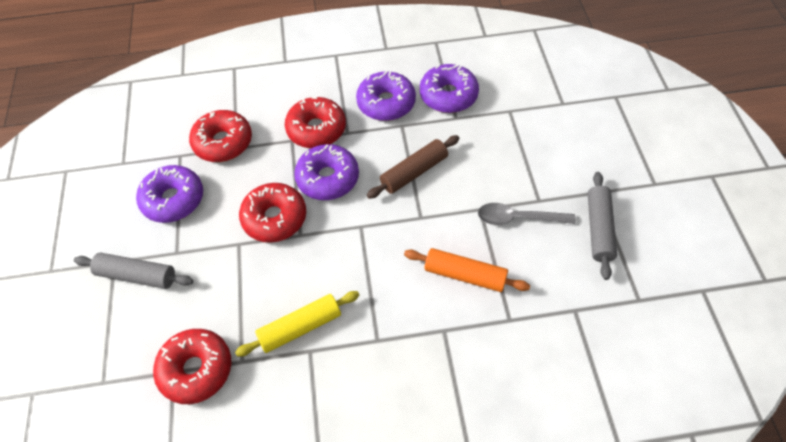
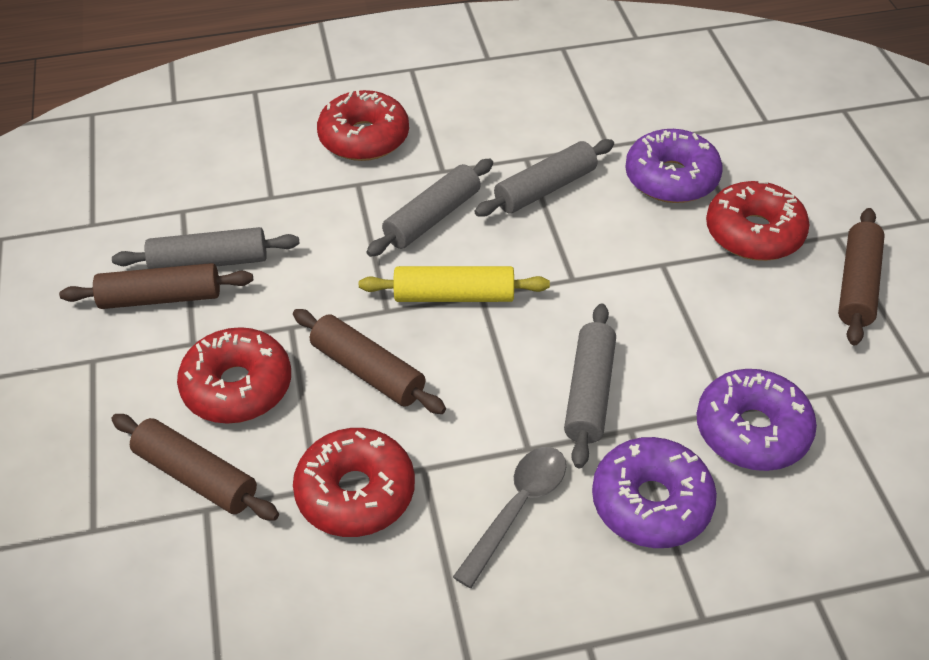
brown rolling pin: [367,135,459,199] = 1 -> [59,263,253,309] [111,414,279,521] [293,309,446,414] [838,208,885,345] = 4
grey rolling pin: [74,252,193,289] [588,172,617,280] = 2 -> [112,227,300,269] [366,159,493,257] [474,139,614,217] [564,303,616,468] = 4
orange rolling pin: [404,248,530,292] = 1 -> none = 0
purple donut: [136,165,203,223] [294,144,359,200] [356,71,416,121] [420,64,479,113] = 4 -> [592,437,717,548] [625,129,723,203] [696,369,817,471] = 3

